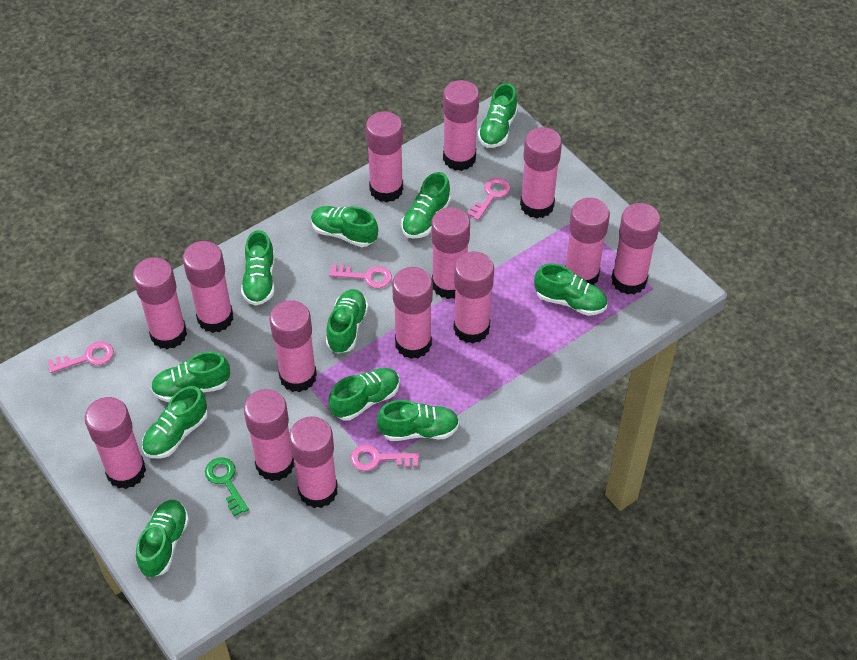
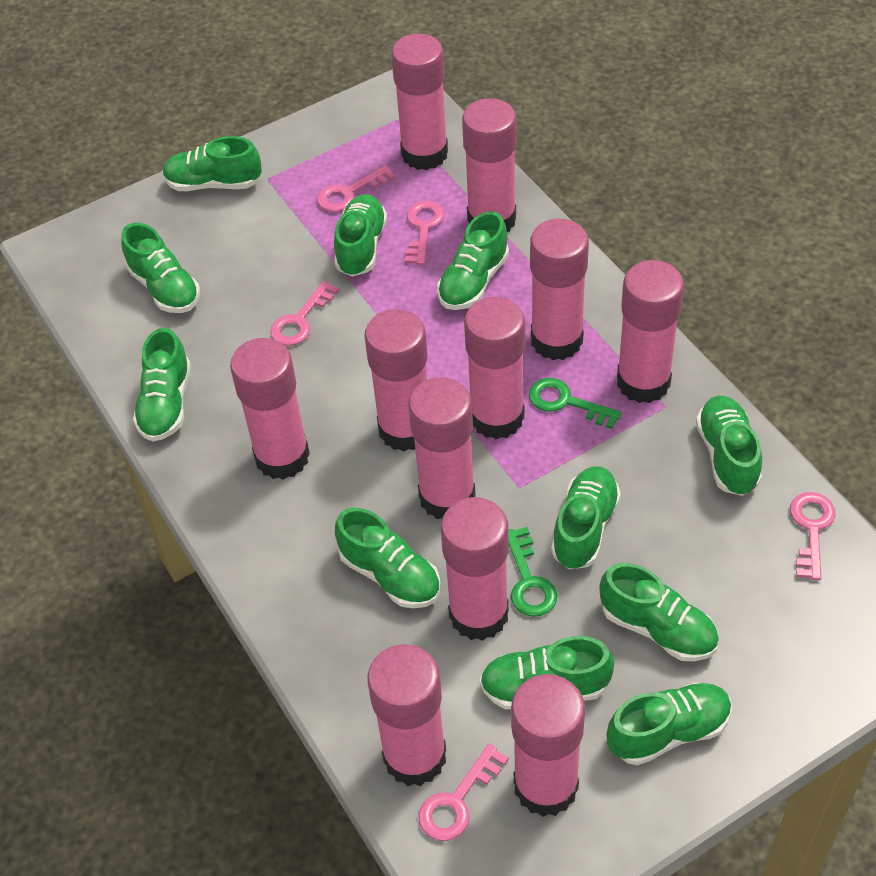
green key: [205,457,249,516] = 1 -> [508,527,557,617] [529,378,622,429] = 2
pink glue stick: [85,397,146,489] [133,257,187,349] [183,241,234,333] [244,389,294,481] [269,300,317,392] [289,416,338,508] [366,111,403,202] [392,267,433,359] [431,207,470,299] [443,80,479,171] [454,251,494,344] [520,127,562,219] [565,198,610,285] [611,203,661,295] = 14 -> [230,338,310,480] [364,309,428,451] [367,644,446,786] [391,34,448,170] [409,377,476,519] [441,497,509,641] [462,98,517,232] [464,297,525,439] [511,674,585,817] [530,219,589,360] [617,260,684,403] = 11
pink key: [48,341,114,373] [329,264,392,288] [350,445,419,471] [467,178,511,220] = 4 -> [270,281,339,346] [317,165,396,212] [405,201,445,265] [418,743,509,841] [790,492,836,580] = 5

